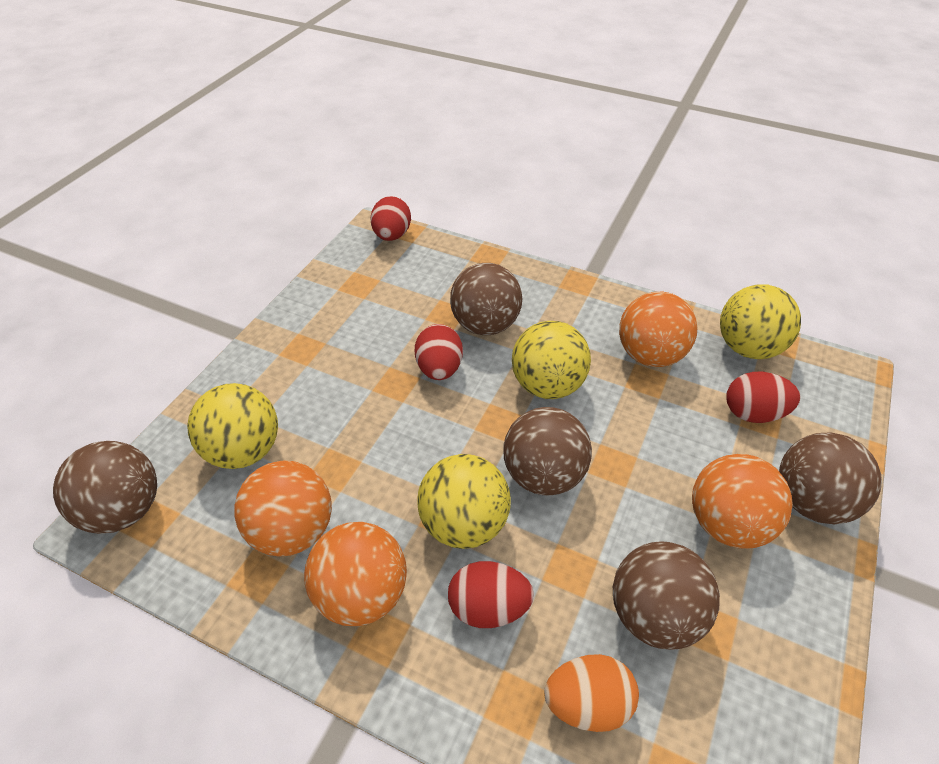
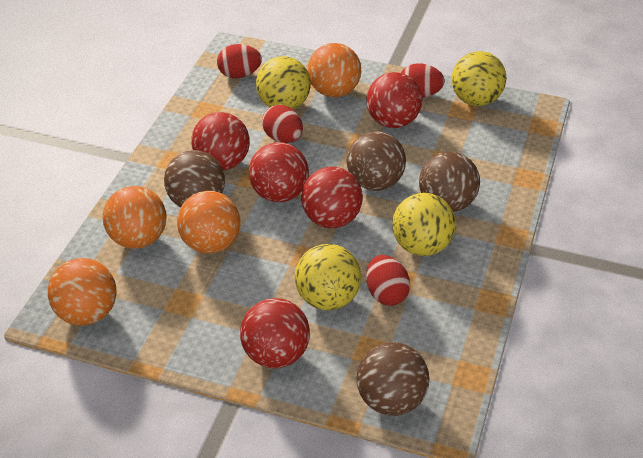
brown ball: [53,441,157,534] [450,263,522,335] [503,407,592,496] [613,541,720,650] [779,432,882,524] = 5 -> [164,150,225,207] [347,131,406,191] [357,342,429,416] [419,151,480,212] = 4
orange egg: [544,654,639,732] = 1 -> none = 0
red ball: none = 0 -> [191,112,250,170] [240,298,310,368] [249,142,309,202] [301,167,363,228] [366,72,422,128] = 5

